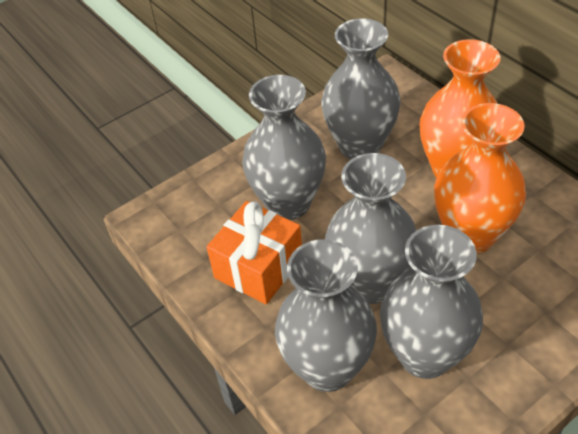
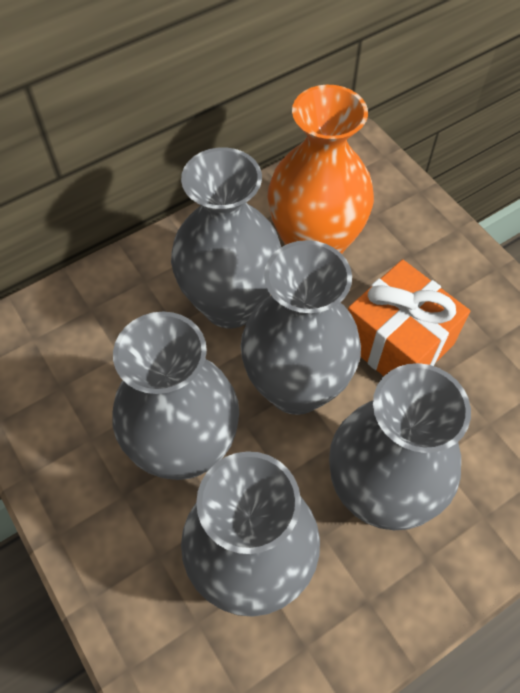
orange vase: [420,39,500,178] [434,103,526,254] = 2 -> [268,85,374,254] = 1

